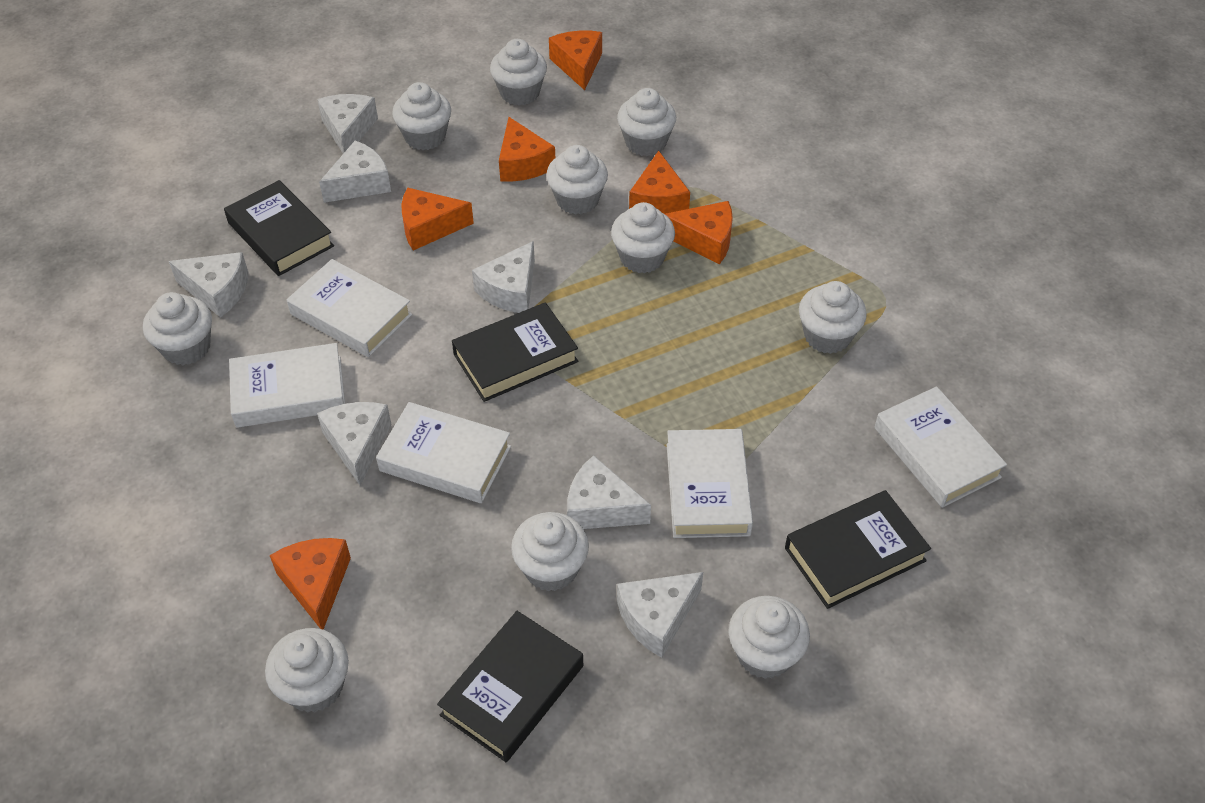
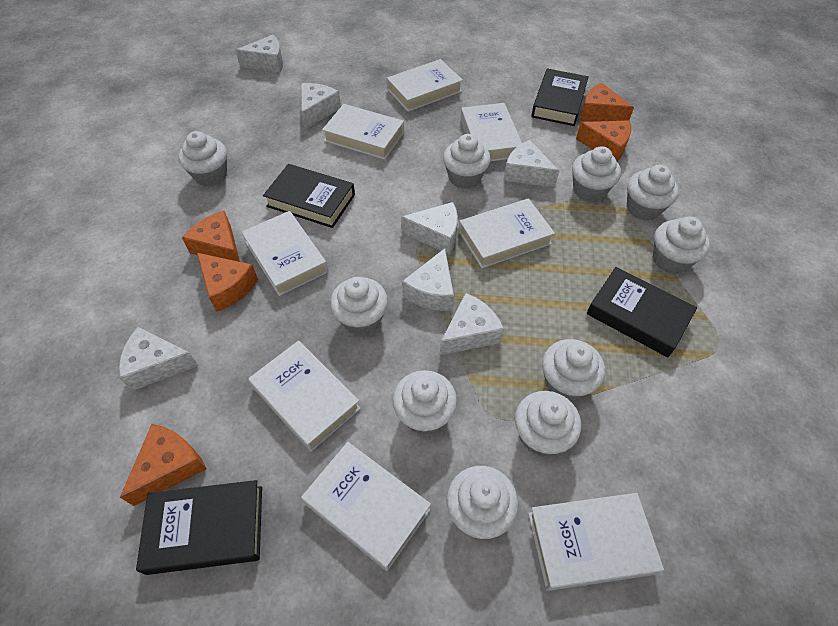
orange cheese: [269,538,351,629] [401,187,474,250] [499,117,555,181] [549,31,602,90] [629,151,690,214] [665,201,733,264] = 6 -> [120,424,206,506] [182,211,240,262] [197,253,258,312] [576,120,631,161] [580,82,634,122] = 5
white book: [229,343,345,428] [287,259,412,357] [376,402,511,503] [667,429,753,538] [874,386,1007,508] = 5 -> [242,211,328,296] [248,341,361,451] [301,442,431,571] [322,104,404,160] [387,59,463,112] [459,198,555,268] [461,103,522,162] [528,493,664,591] = 8

